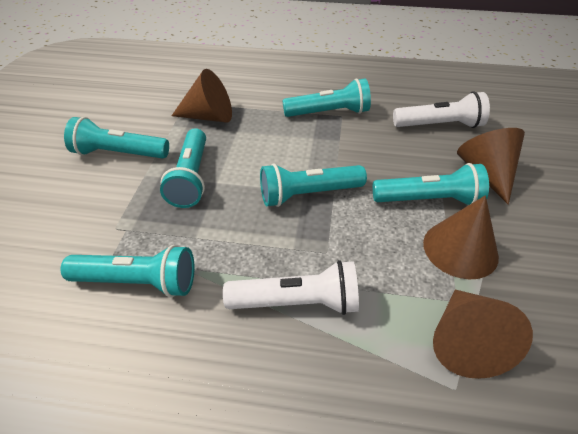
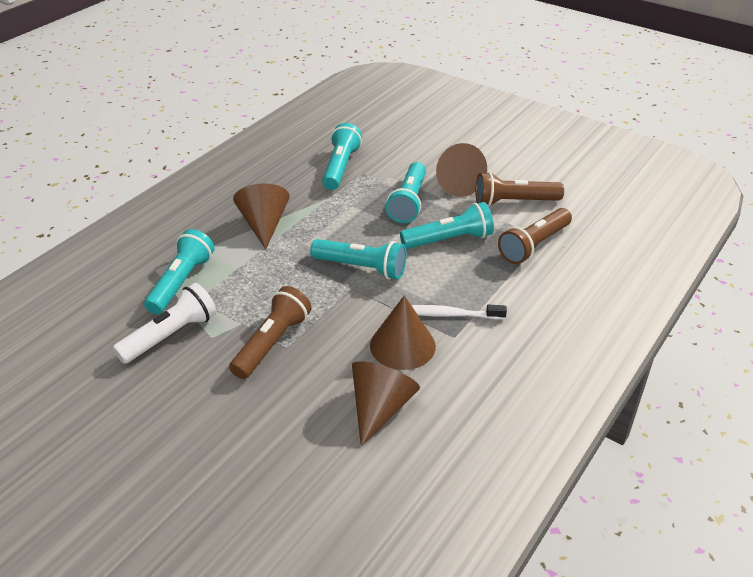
brown flashlight: none = 0 -> [229,286,311,379] [475,172,564,207] [498,208,572,264] = 3
turquoise flashlight: [60,245,195,297] [64,117,169,159] [160,128,206,208] [260,163,367,207] [282,78,371,117] [373,163,489,205] = 6 -> [144,229,215,314] [310,239,406,279] [322,123,362,190] [386,162,426,223] [400,202,494,249] = 5
white flashlight: [223,260,359,315] [393,91,490,128] = 2 -> [113,283,217,364] = 1
white toothbrush: none = 0 -> [411,304,507,320] = 1

